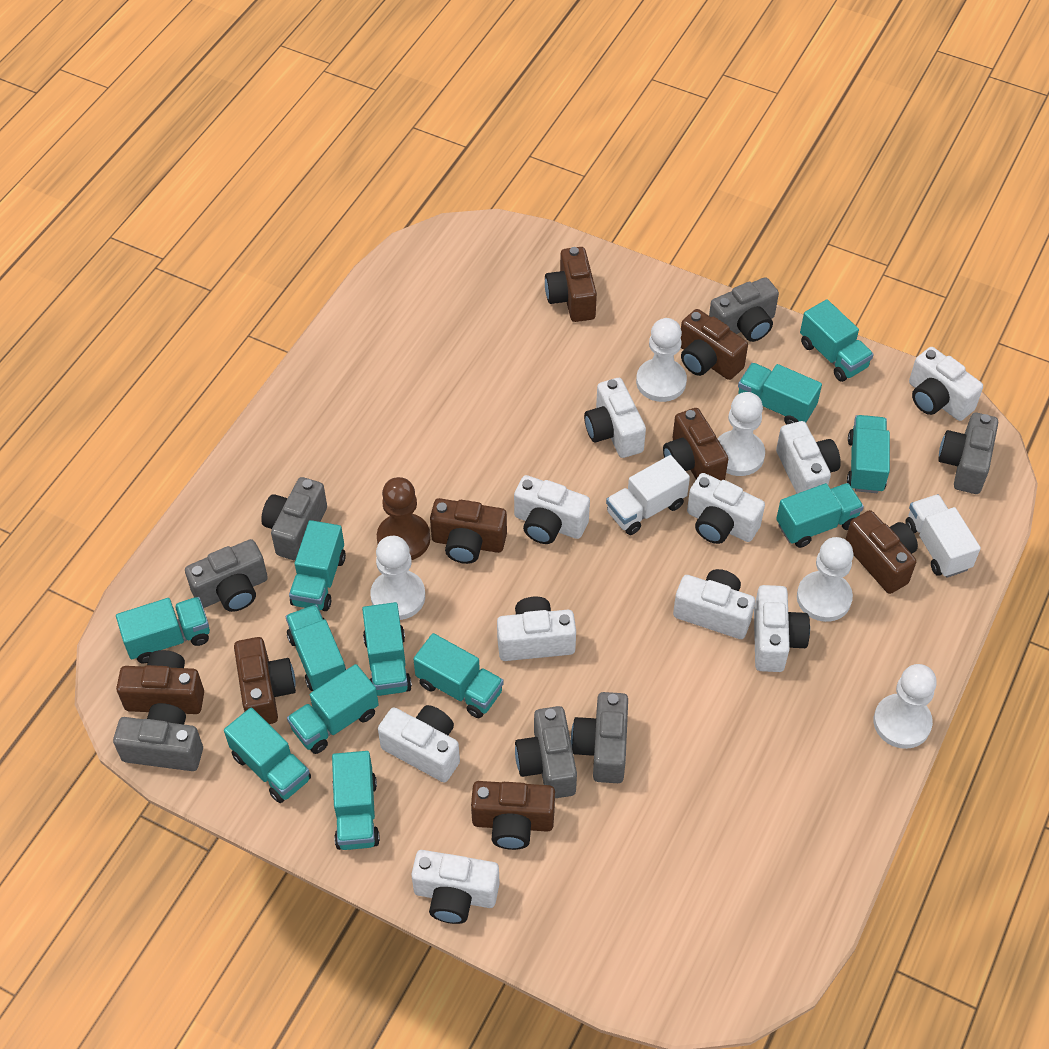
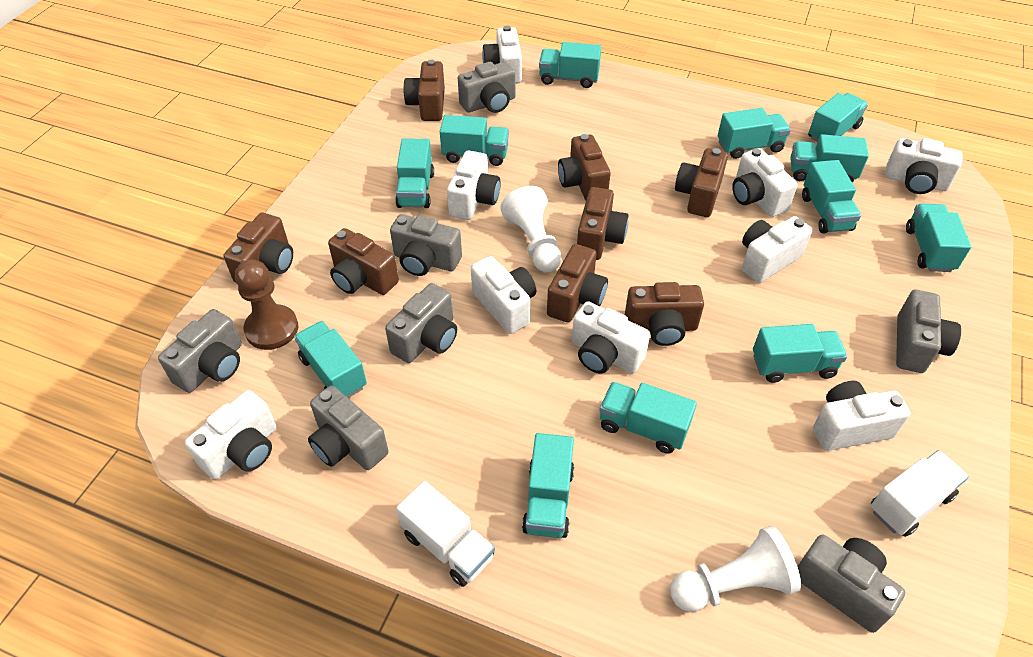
white camera: [378,705,460,783] [411,850,500,924] [497,597,576,661] [514,475,590,544] [584,378,646,458] [673,569,755,639] [687,473,765,544] [754,585,810,672] [776,421,841,494] [909,347,983,421] = 10 -> [185,390,276,480] [447,151,501,220] [471,256,536,334] [482,26,522,84] [572,301,650,373] [732,148,798,217] [742,216,812,283] [813,381,911,451] [885,138,963,194] = 9
white pawn: [370,536,425,620] [636,318,687,402] [717,392,765,476] [797,537,854,622] [874,664,937,749] = 5 -> [500,186,562,272] [670,526,801,612] = 2

